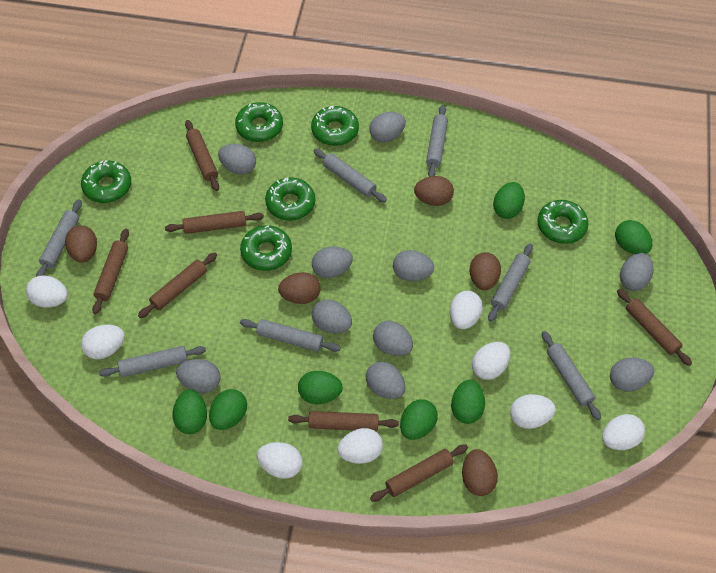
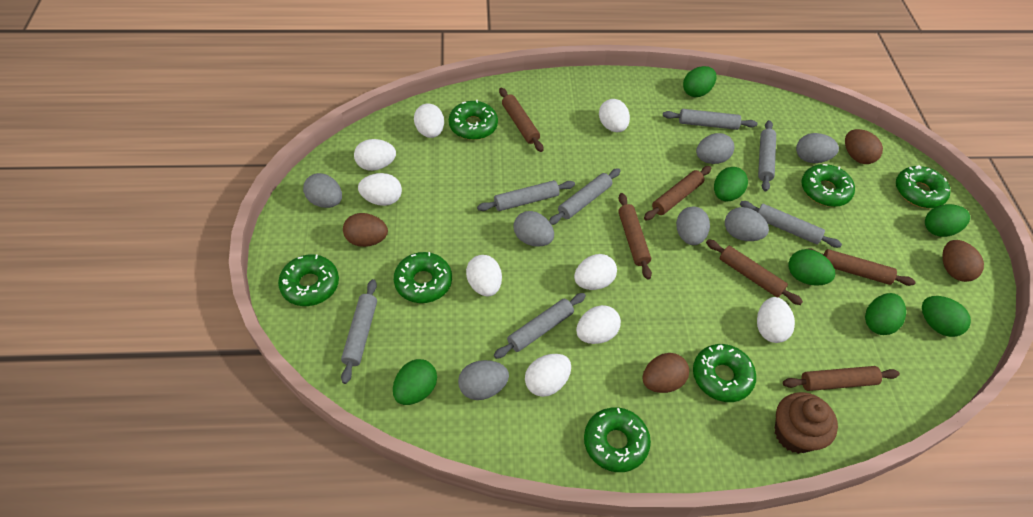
brown cupcake: none = 0 -> [775,392,838,454] = 1
brown egg: [65,225,97,263] [278,272,321,304] [414,176,454,206] [462,449,498,496] [470,252,501,290] = 5 -> [343,213,388,247] [642,353,689,393] [845,129,883,164] [942,240,984,282] = 4
brown rolling pin: [92,229,129,315] [138,253,217,318] [165,211,264,234] [185,120,219,191] [288,411,399,431] [370,445,468,502] [617,289,692,366] = 7 -> [499,88,543,152] [618,193,652,280] [644,166,711,220] [706,239,803,305] [783,366,900,391] [809,248,916,286] = 6
green donut: [81,160,131,203] [235,102,283,142] [240,225,292,271] [265,177,315,221] [311,106,359,146] [537,200,589,244] = 6 -> [278,255,339,306] [394,252,452,303] [449,100,498,140] [584,407,651,472] [693,344,756,402] [801,164,855,207] [896,165,951,208] = 7
grey egg: [176,359,221,393] [218,144,256,175] [312,246,353,278] [312,299,352,333] [366,361,406,399] [369,112,406,142] [373,321,413,356] [393,250,434,281] [610,358,654,391] [620,253,653,291] = 10 -> [303,173,342,208] [458,360,509,400] [513,211,554,247] [676,207,710,245] [696,133,734,164] [725,207,769,241] [796,133,839,163] = 7
white egg: [26,275,68,307] [81,325,125,359] [257,442,303,479] [337,428,383,464] [450,291,483,329] [472,342,510,380] [510,394,556,429] [602,414,645,450] = 8 -> [354,139,396,171] [358,173,402,206] [414,103,444,138] [466,255,502,296] [525,354,571,397] [574,254,617,290] [576,305,621,344] [599,99,630,132] [757,297,795,343] = 9

